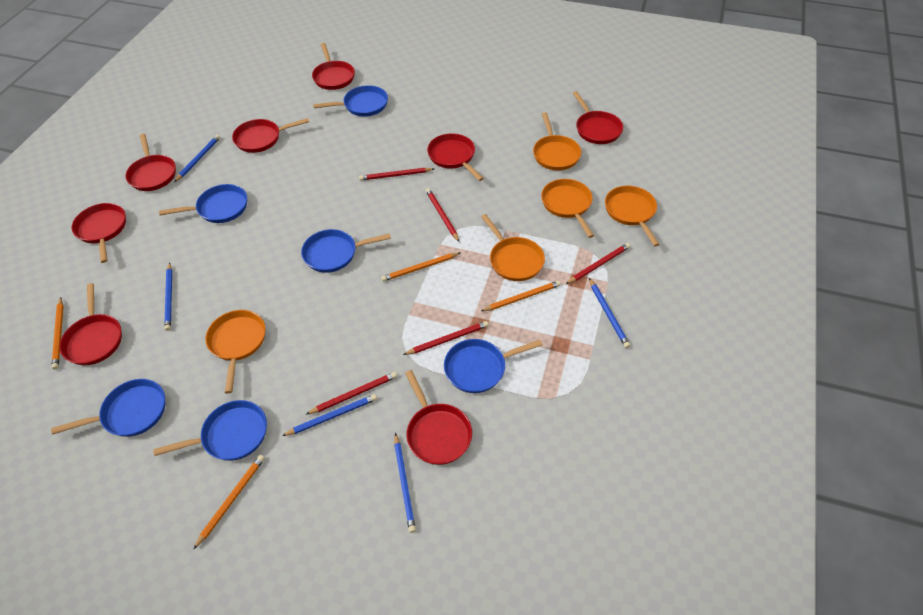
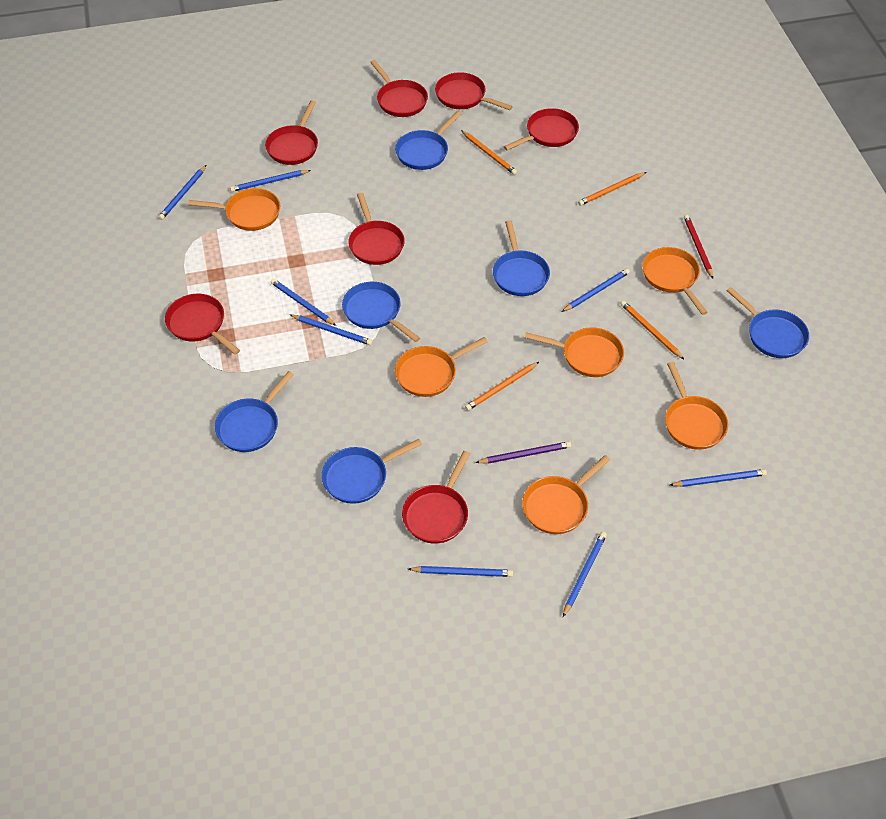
blue pencil: [164,262,172,331] [174,135,220,182] [282,394,377,436] [394,433,416,533] [589,278,630,348] = 5 -> [158,165,206,220] [230,170,311,192] [270,279,336,326] [290,315,373,345] [409,566,513,577] [561,268,630,312] [563,532,607,617] [670,469,767,487] = 8
orange pan: [205,310,266,394] [481,214,545,281] [533,112,581,171] [541,179,594,238] [605,186,660,247] = 5 -> [188,188,280,231] [395,337,488,397] [523,455,610,534] [525,327,624,377] [643,247,708,315] [665,362,728,450] = 6
purple pencil: none = 0 -> [475,441,571,464] = 1
red pan: [59,283,122,365] [72,203,126,263] [126,134,176,191] [232,118,309,153] [312,43,355,90] [405,370,472,465] [427,133,484,181] [573,91,623,144] = 8 -> [165,294,240,355] [265,101,318,165] [349,193,405,265] [370,60,428,117] [402,451,470,543] [435,72,513,110] [504,108,579,150] = 7
red pencil: [307,372,397,414] [359,168,434,180] [403,321,489,355] [426,188,459,242] [566,243,630,284] = 5 -> [684,215,713,279] = 1

